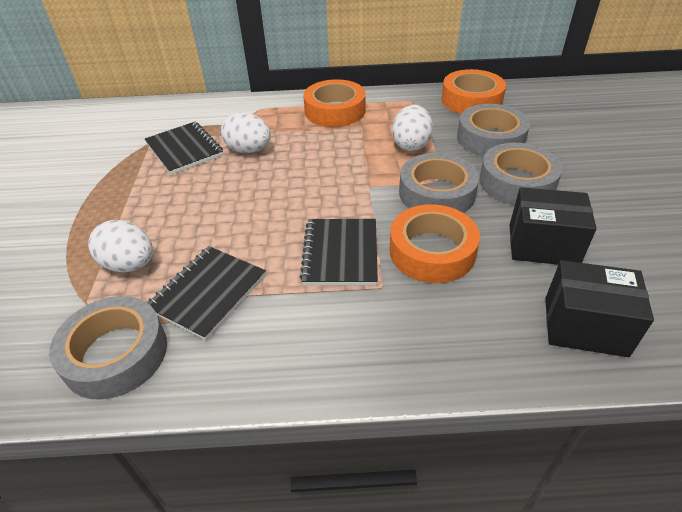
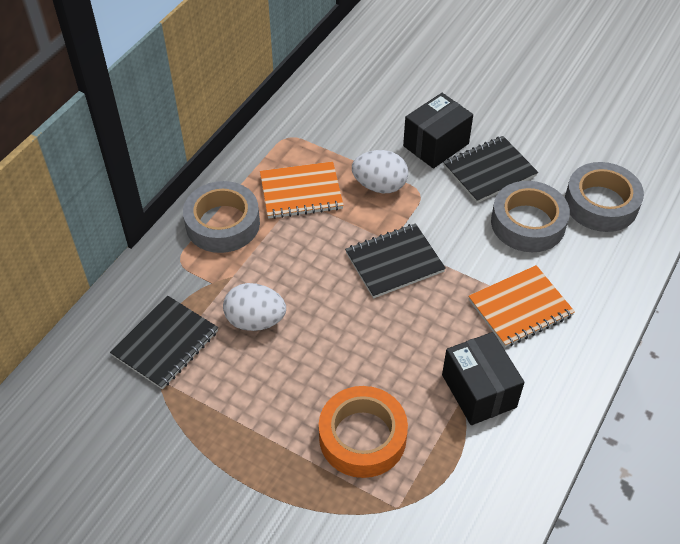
grey tape: [49,296,167,400] [399,153,479,213] [457,104,530,156] [479,143,562,205] = 4 -> [183,181,260,253] [491,181,570,252] [565,162,644,232] = 3
orange notebook: none = 0 -> [260,162,344,219] [468,265,575,347] = 2
orange tape: [303,79,366,127] [390,204,480,283] [441,69,506,114] = 3 -> [319,386,408,478] = 1
white egg: [88,220,153,272] [221,112,271,153] [392,104,433,151] = 3 -> [223,283,286,331] [352,150,408,193] = 2

